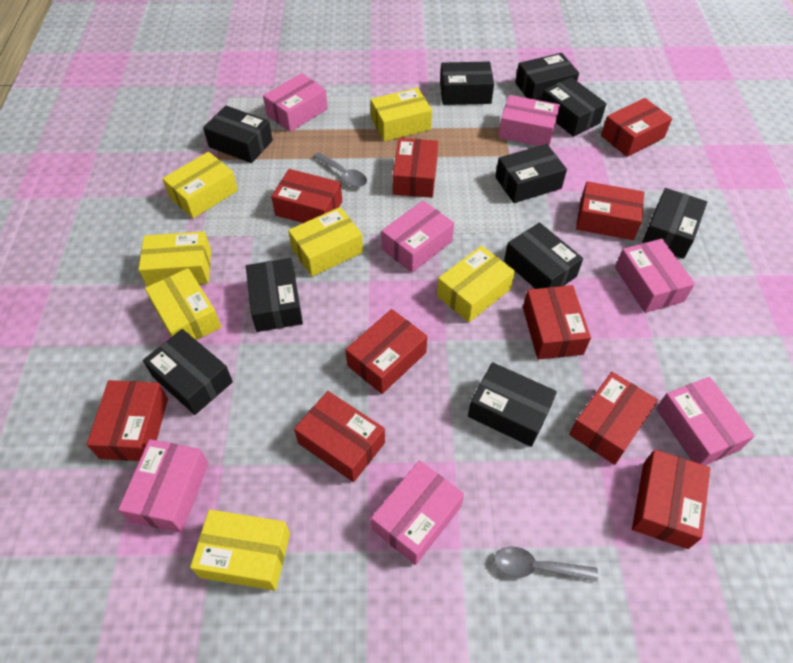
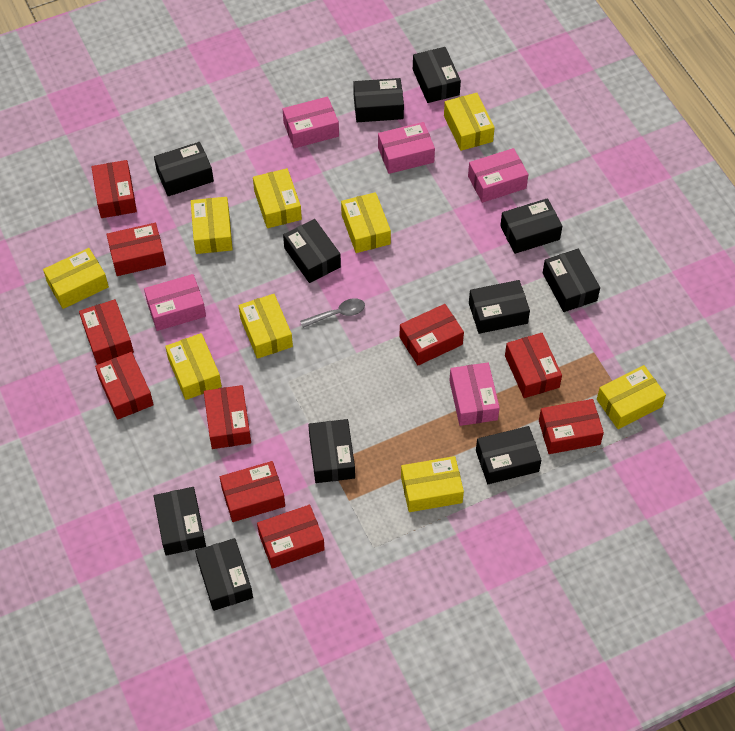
black box: [143,329,233,415] [203,105,273,163] [246,258,303,332] [440,62,494,105] [468,362,557,447] [495,144,567,203] [504,222,583,289] [515,53,579,101] [542,77,607,137] [642,188,707,259] = 10 -> [154,142,214,196] [154,487,206,556] [195,538,253,611] [283,219,341,283] [308,419,355,483] [353,78,404,122] [413,47,461,103] [469,280,530,334] [476,426,541,484] [500,198,562,254] [543,249,600,312] = 11
grey spoon: [313,152,367,187] [494,547,598,582] = 2 -> [300,298,365,328] = 1
pink box: [118,439,209,533] [263,73,328,132] [371,460,464,565] [381,200,454,273] [498,95,560,146] [615,239,695,313] [656,377,755,465] = 7 -> [144,274,206,331] [283,97,339,148] [378,122,435,174] [449,362,500,426] [468,148,528,203] = 5
yellow box: [138,231,211,287] [145,268,221,340] [162,152,238,218] [190,509,290,591] [288,207,363,277] [370,88,432,142] [437,246,515,322] = 7 -> [43,248,109,309] [165,333,222,400] [191,197,233,254] [239,294,293,359] [253,168,302,228] [341,192,391,253] [401,456,464,512] [444,93,495,151] [597,365,666,429] = 9

